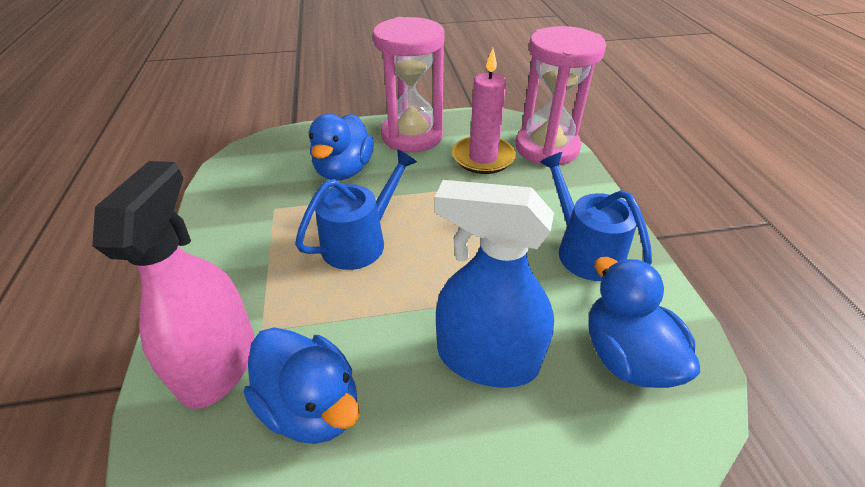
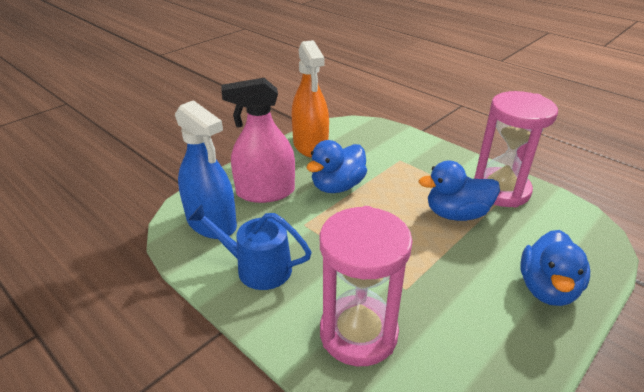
blue watering can: [295,149,417,270] [540,152,652,281] = 2 -> [188,204,312,290] = 1
orange spray bottle: none = 0 -> [291,40,329,158] = 1
pink candle: [452,48,516,174] = 1 -> none = 0

